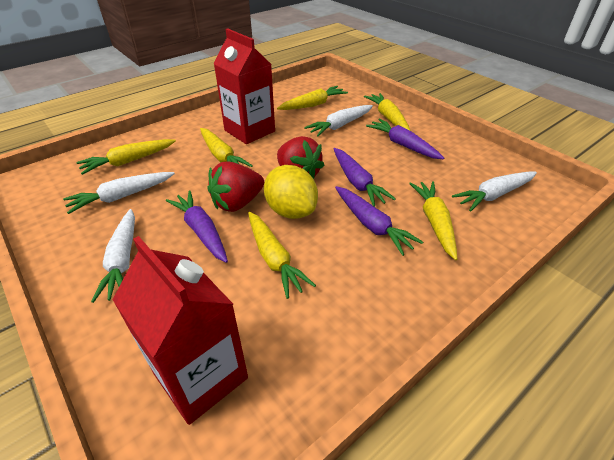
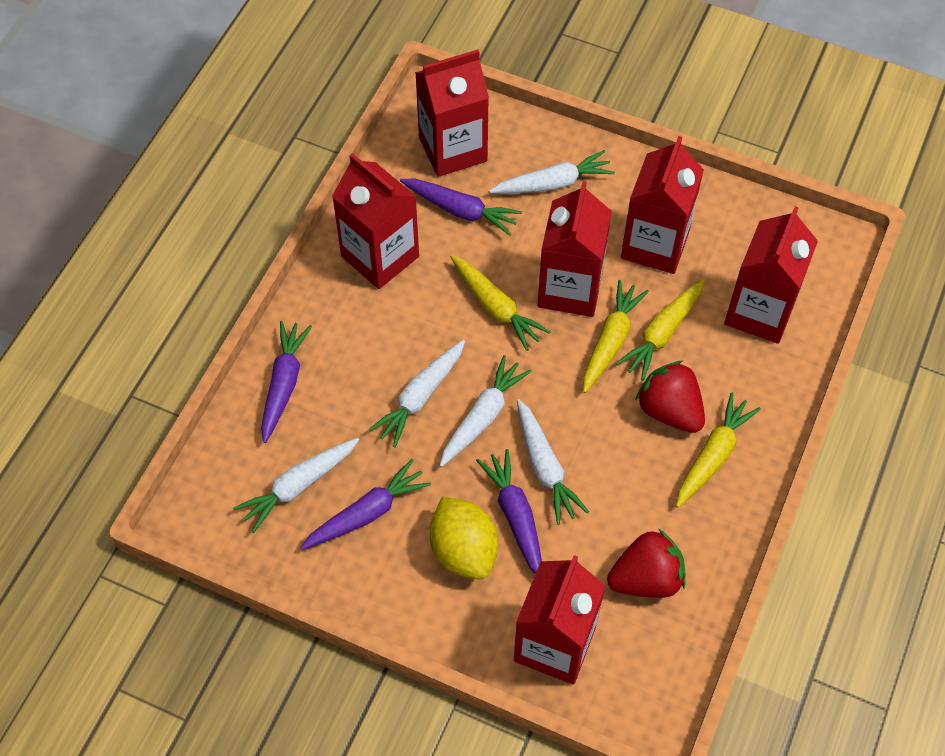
red carton: [113,236,248,425] [213,28,275,144] = 2 -> [332,153,419,289] [415,49,489,177] [514,555,606,684] [538,181,612,317] [621,136,704,274] [724,206,818,344] = 6
white carrot: [63,172,175,214] [91,209,135,303] [304,105,373,137] [452,172,537,211] = 4 -> [233,438,359,533] [368,340,465,448] [440,355,532,467] [489,150,615,194] [517,399,589,525] = 5
yellow carrot: [77,139,176,175] [200,128,253,167] [248,212,316,299] [277,86,348,110] [364,93,411,131] [409,181,457,260] = 6 -> [450,255,550,351] [583,280,649,393] [616,279,704,381] [676,392,761,507] = 4

